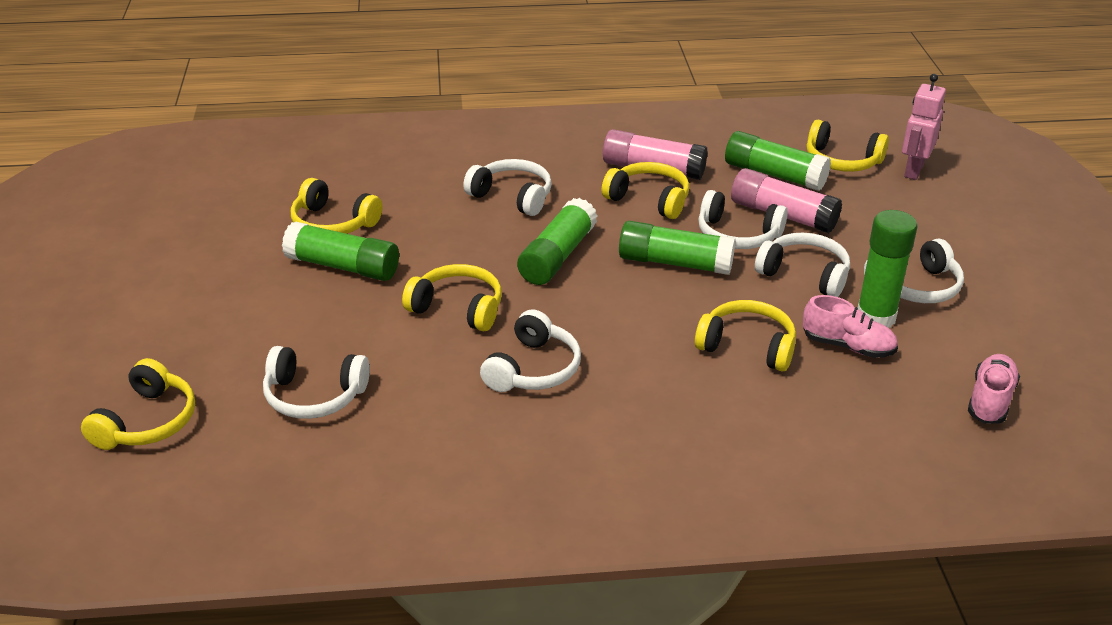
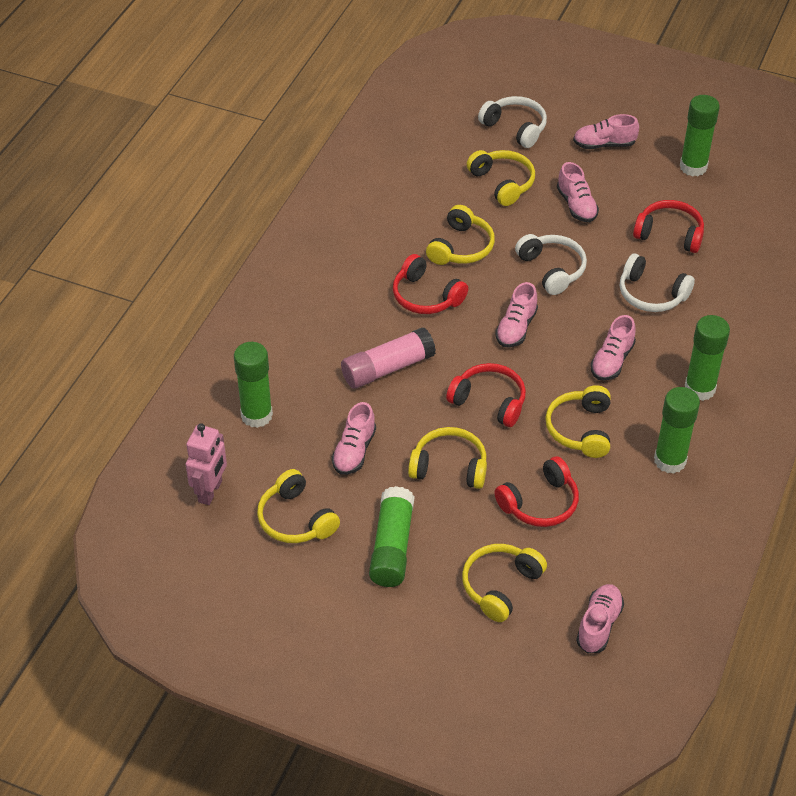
pink glue stick: [603,129,708,180] [731,168,842,233] = 2 -> [341,327,436,389] = 1
pink shoe: [803,295,898,358] [968,354,1020,424] = 2 -> [332,402,376,475] [495,282,538,347] [557,162,599,222] [573,114,639,149] [576,584,624,654] [590,315,636,381] = 6
red headphones: none = 0 -> [393,254,468,314] [446,363,526,427] [494,456,579,527] [633,200,704,253] = 4
white headphones: [263,346,370,419] [463,159,552,216] [480,309,581,392] [698,190,788,249] [755,233,850,297] [864,238,964,303] = 6 -> [478,96,547,148] [515,234,587,295] [620,253,695,312] = 3

